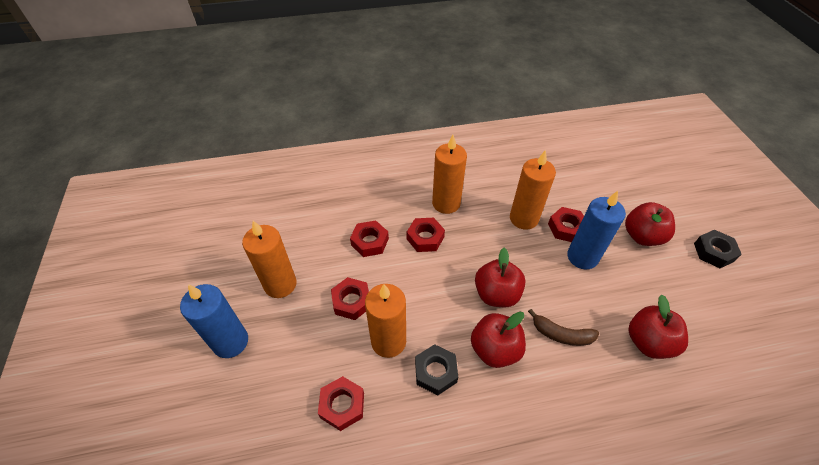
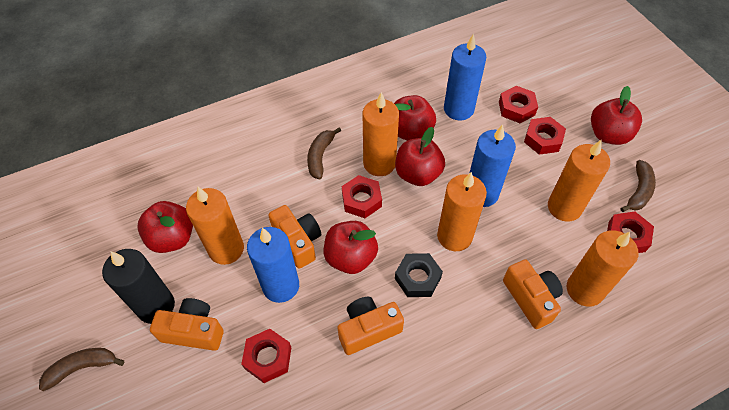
black candle: none = 0 -> [102,249,175,324] = 1
black nut: [415,344,458,395] [694,230,742,268] = 2 -> [395,253,443,297] = 1
blue candle: [180,284,248,358] [567,191,626,269] = 2 -> [247,227,299,303] [444,34,486,121] [470,124,516,207] = 3
brown banana: [528,309,599,346] = 1 -> [39,348,124,391] [307,127,341,179] [621,160,656,212] = 3
orange camera: none = 0 -> [150,298,224,351] [268,205,321,269] [337,297,404,355] [503,259,563,329] = 4
orange candle: [242,221,297,298] [365,284,406,358] [432,135,467,214] [510,150,556,230] = 4 -> [186,187,244,265] [363,92,399,176] [437,172,487,251] [548,139,610,222] [567,230,638,307] = 5
red apple: [471,312,526,368] [475,248,526,307] [625,202,675,246] [628,295,688,359] = 4 -> [137,201,193,253] [324,221,378,274] [394,95,436,141] [395,127,445,186] [591,86,642,145] = 5

